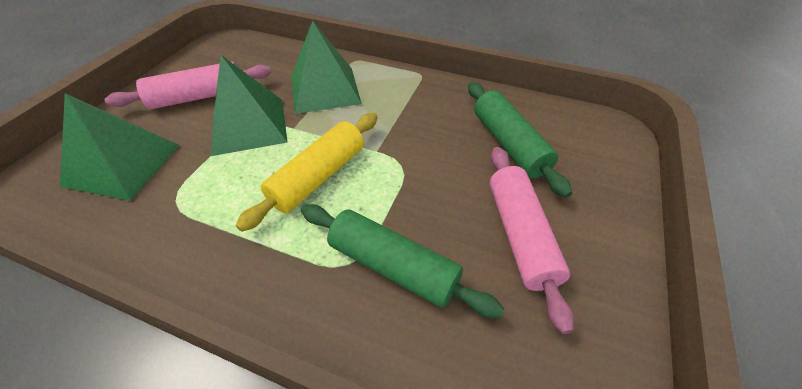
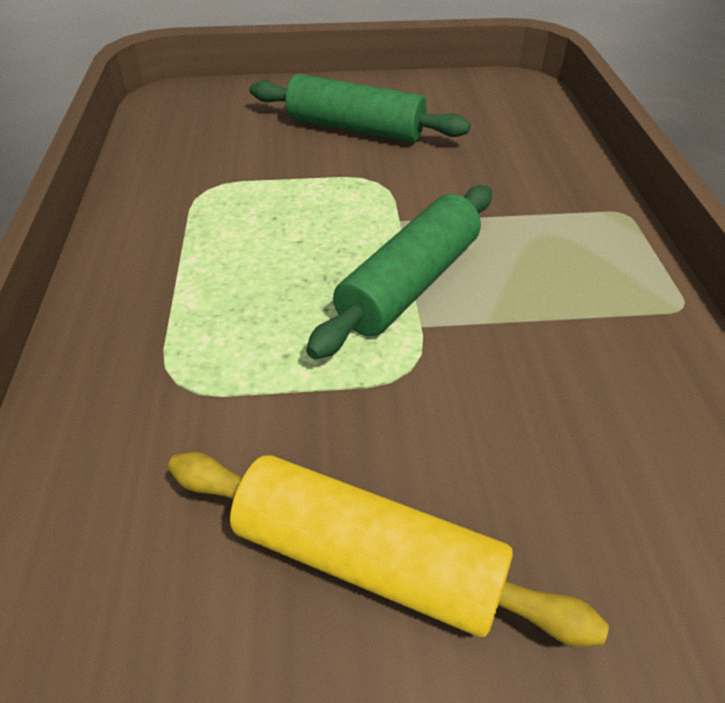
green pyramid: [60,93,180,201] [211,55,288,156] [291,20,362,114] = 3 -> none = 0
pink rolling pin: [104,61,271,109] [490,147,574,334] = 2 -> none = 0

